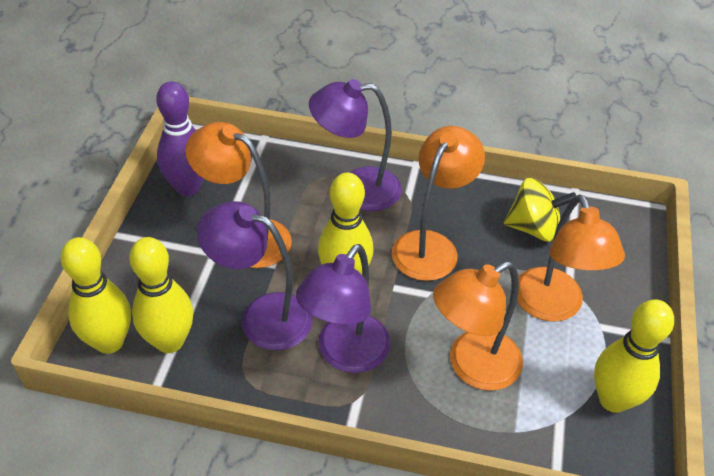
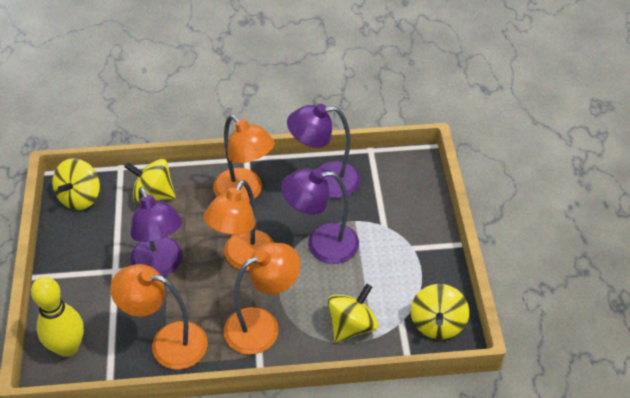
purple bowling pin: [156,81,204,196] = 1 -> none = 0
yellow bowling pin: [61,237,131,354] [129,237,194,353] [318,173,373,274] [594,299,674,413] = 4 -> [31,277,84,357] = 1
yellow spinning top: [504,178,576,242] = 1 -> [52,158,100,210] [125,159,176,203] [327,284,378,342] [411,284,469,339] = 4

